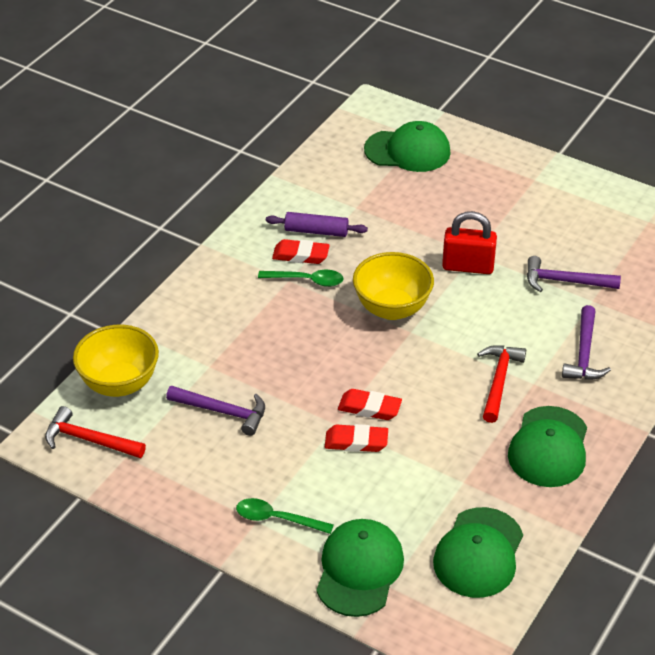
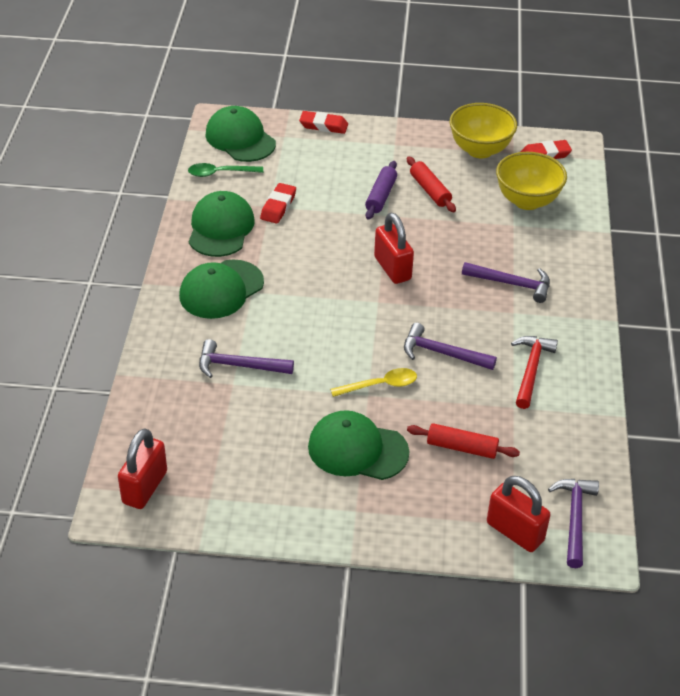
green spoon: [236,498,334,534] [258,270,344,287] = 2 -> [188,163,263,177] = 1
purple hammer: [166,386,265,436] [527,256,621,292] [562,305,611,380] = 3 -> [199,339,294,378] [404,323,497,370] [462,262,550,303] [548,479,599,568] = 4
red hammer: [45,406,146,458] [477,345,526,423] = 2 -> [511,336,558,409] = 1
red padlock: [442,211,497,274] = 1 -> [118,428,167,509] [374,213,414,284] [487,476,550,552] = 3
red rolling pin: none = 0 -> [407,157,456,212] [407,423,520,459] = 2
yellow spoon: none = 0 -> [330,368,417,397] = 1

